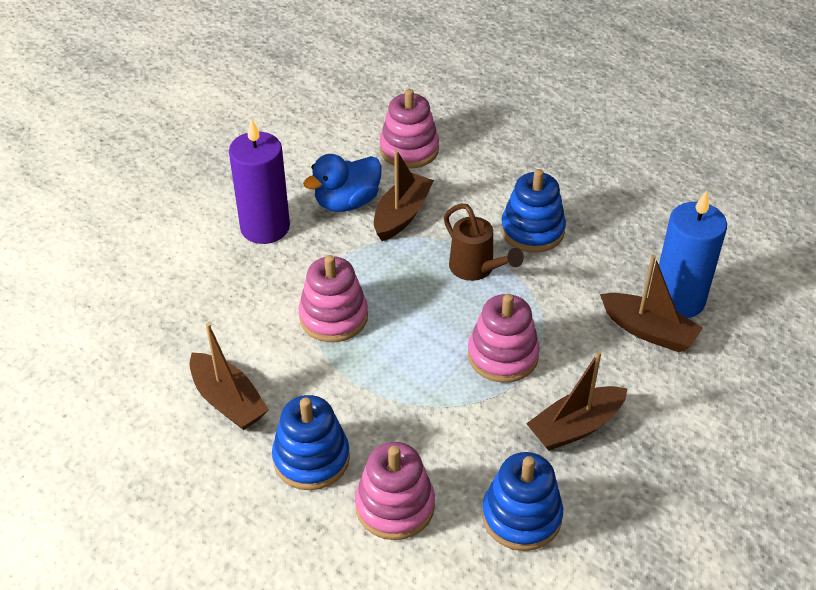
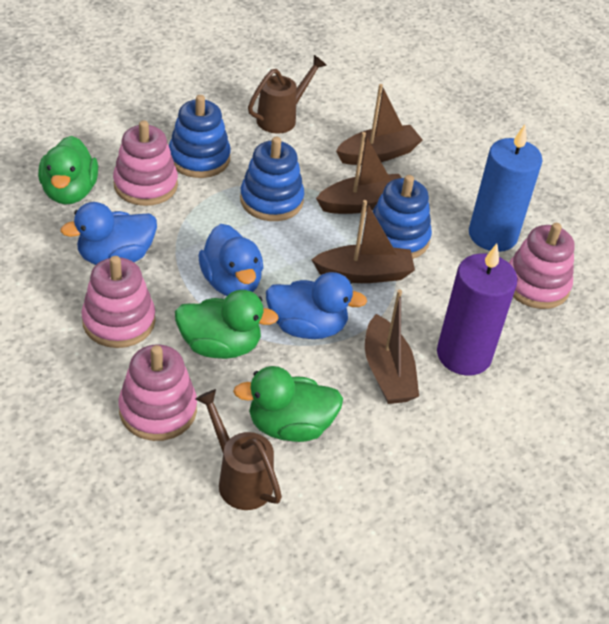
blue duck: [303,154,382,212] = 1 -> [60,202,157,265] [199,224,263,296] [266,272,367,339] = 3
brown watering can: [444,204,524,281] = 1 -> [196,389,282,510] [248,55,327,134] = 2
green duck: none = 0 -> [38,136,98,205] [175,290,279,359] [233,366,343,442] = 3

